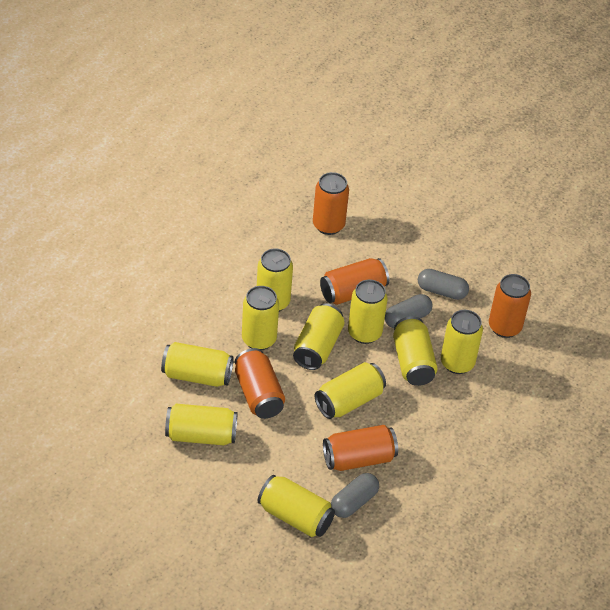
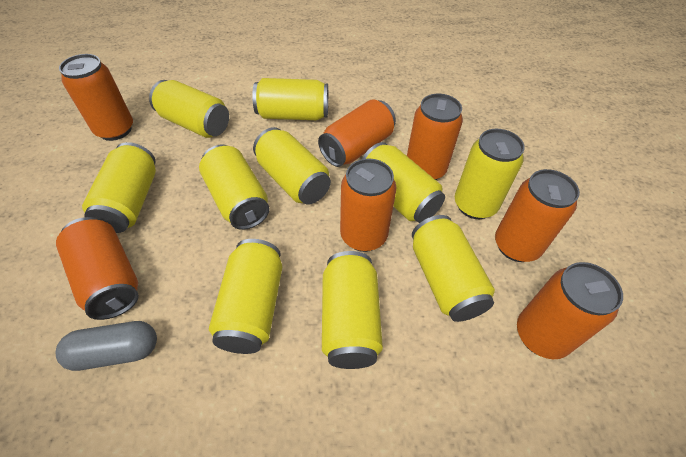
grey capsule: [331,473,379,518] [385,294,433,328] [418,269,469,300] = 3 -> [56,321,157,371] = 1
orange can: [235,348,285,419] [313,172,349,235] [320,258,389,305] [323,425,398,471] [489,274,531,338] = 5 -> [56,217,139,320] [59,54,133,141] [318,100,396,167] [340,158,396,252] [407,94,463,180] [495,169,580,262] [517,262,623,359] = 7

